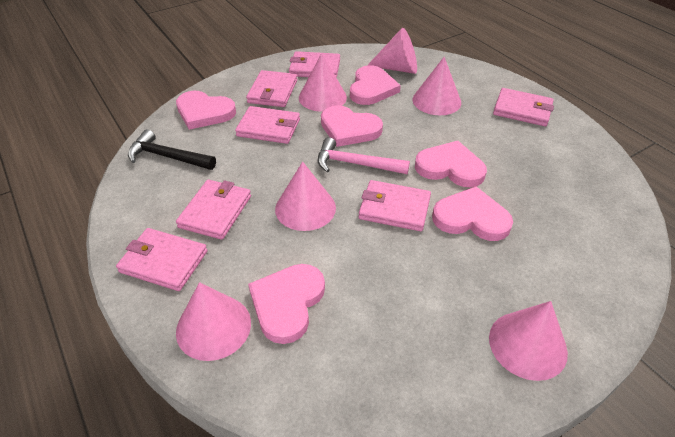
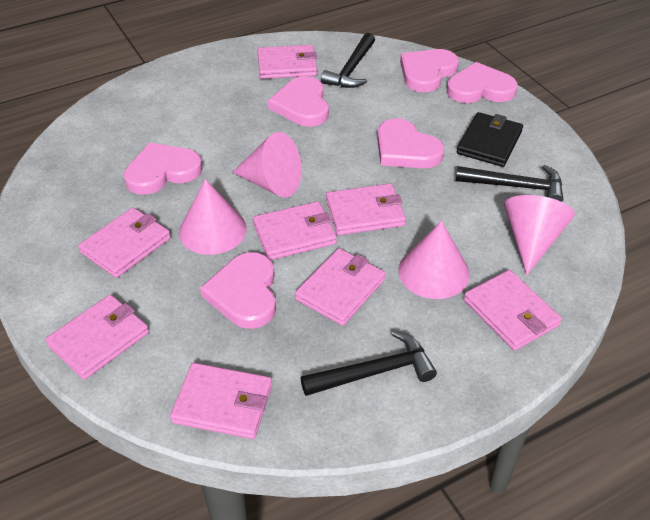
black hammer: [128,129,216,170] = 1 -> [301,331,437,396] [321,33,375,88] [456,165,563,202] = 3
black wallet: none = 0 -> [457,112,523,167] = 1
pink cone: [176,282,251,361] [275,162,336,231] [299,53,347,112] [368,28,417,74] [413,57,461,115] [489,301,568,381] = 6 -> [179,179,247,255] [232,132,302,197] [398,221,470,299] [504,195,575,275] = 4
pink hammer: [317,137,410,174] = 1 -> none = 0
pink wallet: [116,228,207,291] [176,180,251,240] [235,106,300,144] [246,70,297,107] [289,51,340,78] [358,180,431,231] [493,88,554,126] = 7 -> [45,294,149,380] [78,207,171,278] [170,363,272,439] [253,201,337,260] [258,45,317,79] [295,248,386,326] [326,183,406,235] [464,270,562,351] = 8

